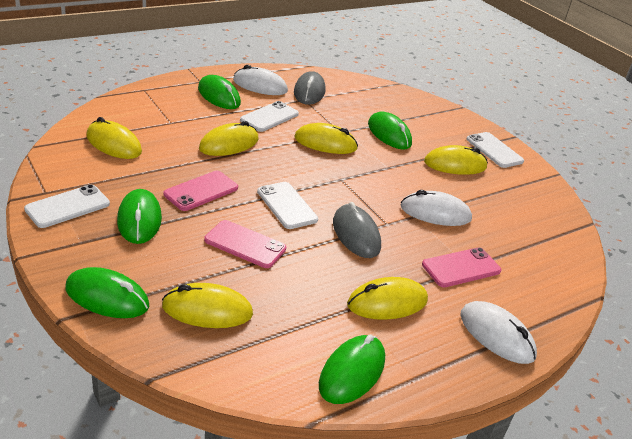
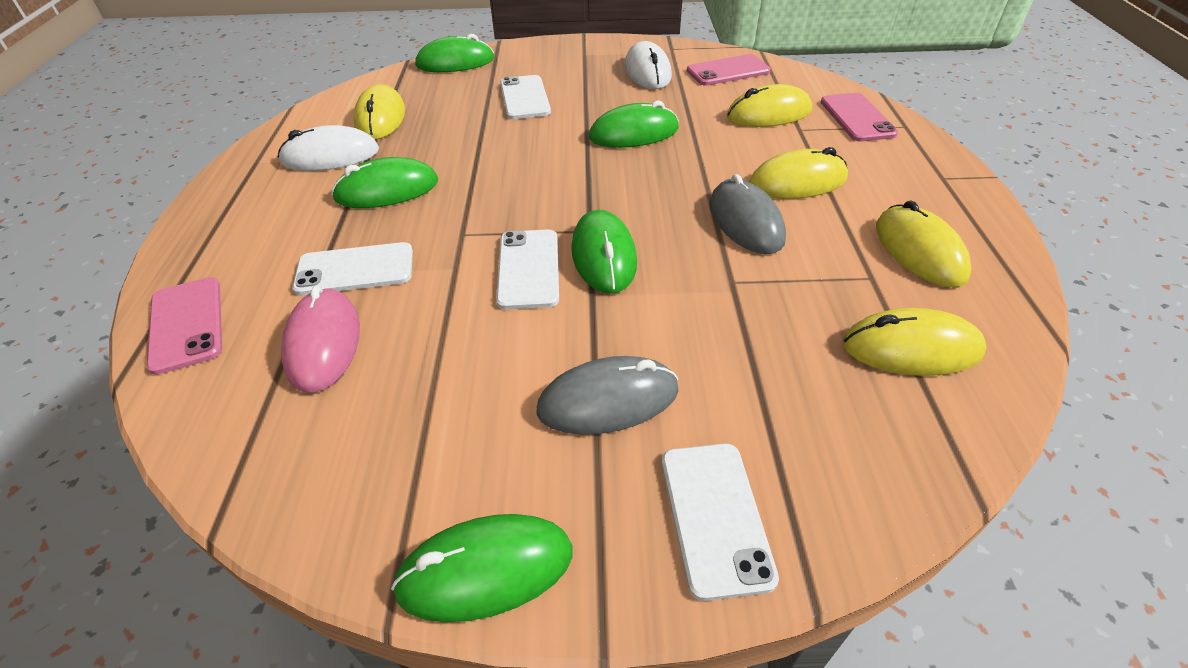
pink mouse: none = 0 -> [281,286,360,393] = 1
white mouse: [233,65,288,95] [400,190,472,226] [460,301,537,364] = 3 -> [278,125,379,171] [625,41,672,89] = 2
yellow mouse: [86,117,142,159] [162,283,253,328] [199,121,259,156] [295,123,358,154] [347,277,428,320] [424,145,488,175] = 6 -> [353,84,405,140] [726,84,812,127] [749,147,848,199] [843,308,986,376] [876,200,972,287] = 5

